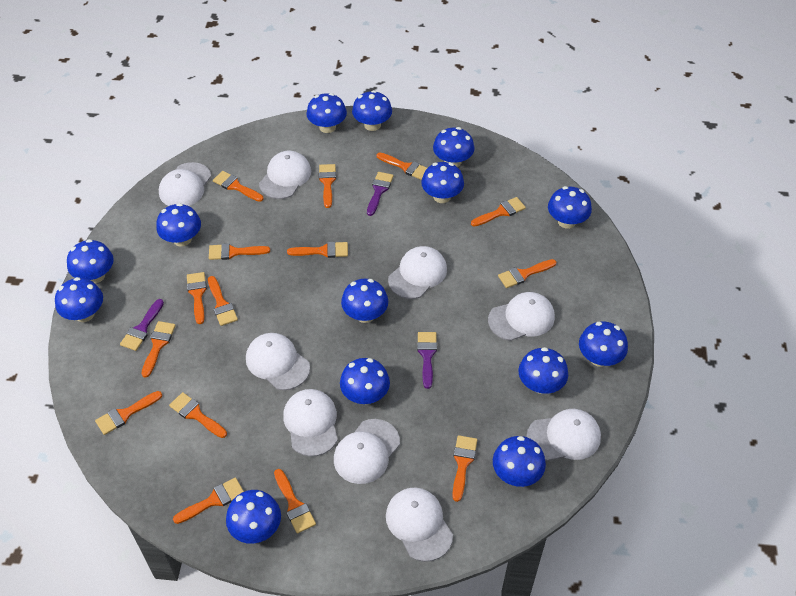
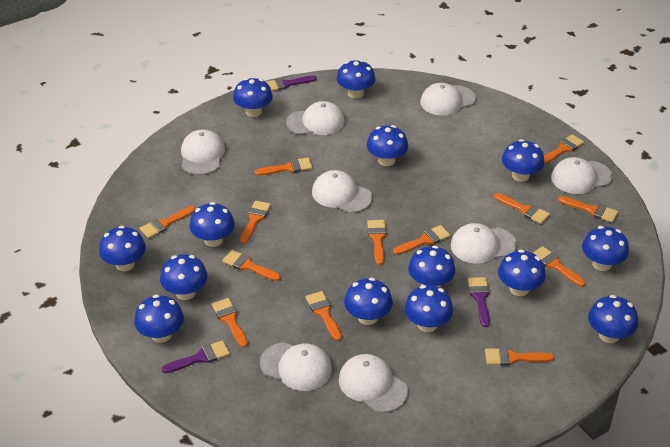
orange brush: [95,391,162,435] [141,321,176,378] [169,392,227,438] [173,478,244,524] [187,272,207,324] [208,276,238,326] [209,243,270,260] [213,171,263,202] [274,469,316,534] [287,242,348,258] [319,164,336,208] [377,153,427,180] [452,435,477,502] [471,197,526,227] [498,259,556,288] = 15 -> [139,206,195,238] [212,298,248,348] [222,250,281,281] [240,201,271,244] [255,157,313,175] [305,291,342,341] [367,220,386,265] [393,225,450,255] [485,347,554,366] [494,193,550,224] [533,246,586,287] [544,134,584,164] [558,196,618,223] = 13
white cap: [159,162,211,206] [246,333,310,390] [259,151,311,199] [283,389,338,457] [334,419,400,484] [386,487,453,562] [388,246,447,299] [488,292,555,341] [526,409,601,461] = 9 -> [181,129,225,175] [260,342,332,391] [286,101,345,135] [312,170,372,213] [339,354,408,413] [420,83,476,116] [451,223,517,264] [551,157,613,194] = 8

